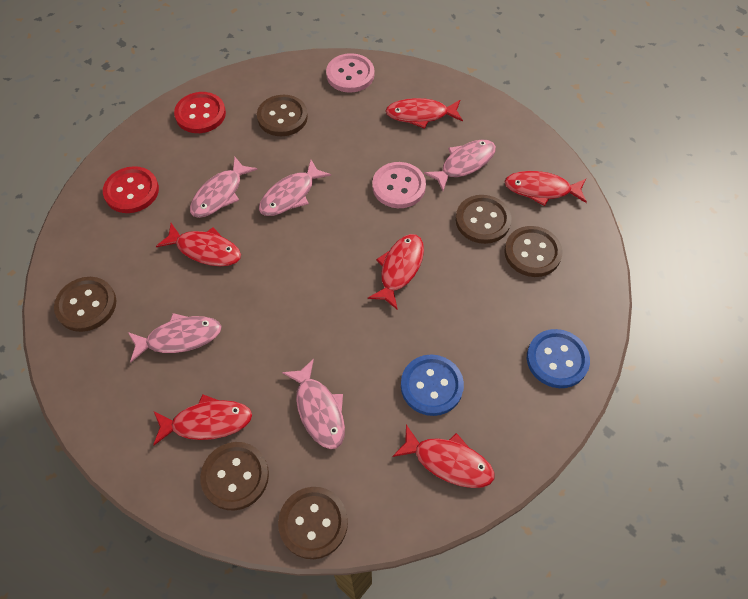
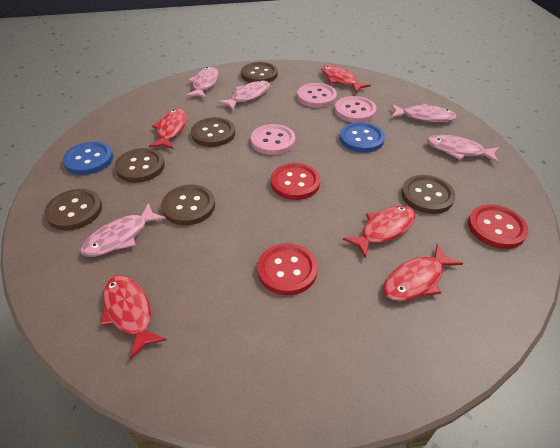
pink button: [326,53,374,93] [372,162,426,208] = 2 -> [251,124,295,155] [297,83,337,108] [335,96,376,123] = 3
red button: [103,166,159,213] [174,92,226,133] = 2 -> [257,243,318,295] [271,163,320,200] [468,204,528,249] = 3
red fish: [153,394,252,446] [156,223,241,266] [368,234,424,310] [386,98,463,129] [392,425,494,488] [504,171,587,206] = 6 -> [101,275,167,359] [149,108,187,149] [321,65,371,93] [343,206,416,258] [383,244,463,301] = 5

